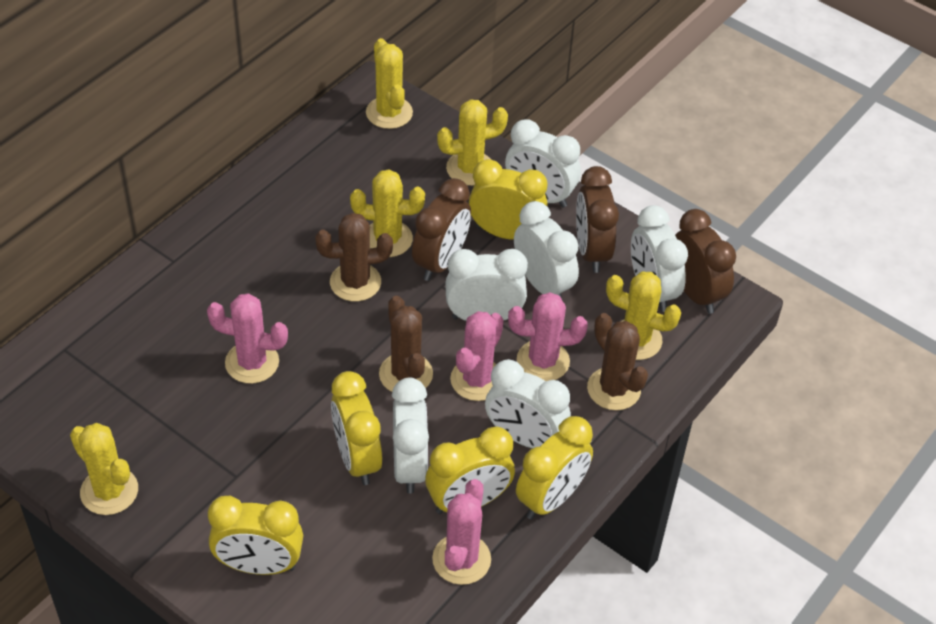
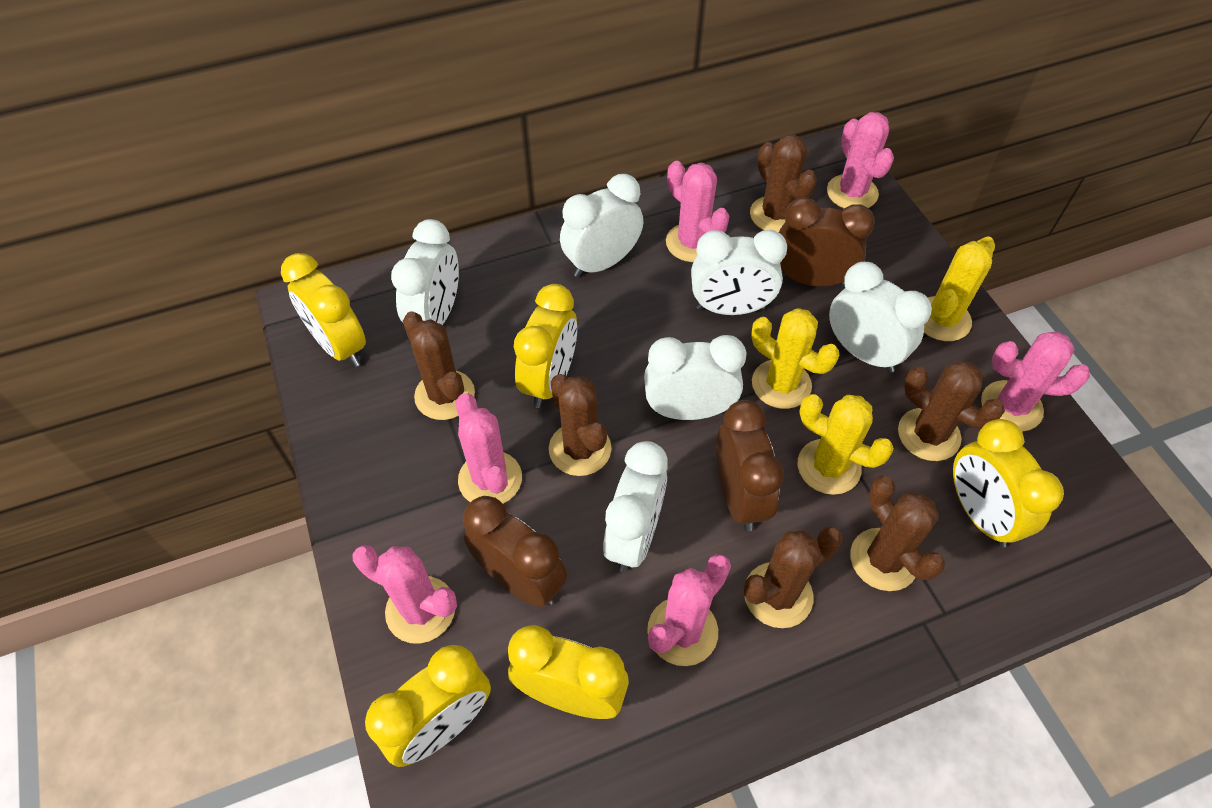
brown cactus: [315,213,393,301] [379,296,433,392] [587,313,648,410] = 3 -> [403,312,475,420] [549,374,611,476] [744,526,842,628] [750,134,817,232] [850,476,945,591] [898,361,1005,461] = 6
pink cactus: [207,293,288,384] [432,479,491,585] [450,311,504,401] [508,292,588,381] = 4 -> [352,545,457,644] [456,393,522,504] [647,554,731,666] [666,161,730,262] [827,112,894,209] [981,331,1090,431] = 6
yellow cactus: [70,423,138,515] [350,169,425,257] [366,38,413,129] [437,99,508,186] [606,271,681,360] = 5 -> [751,308,839,409] [798,394,894,495] [924,236,995,341] = 3

